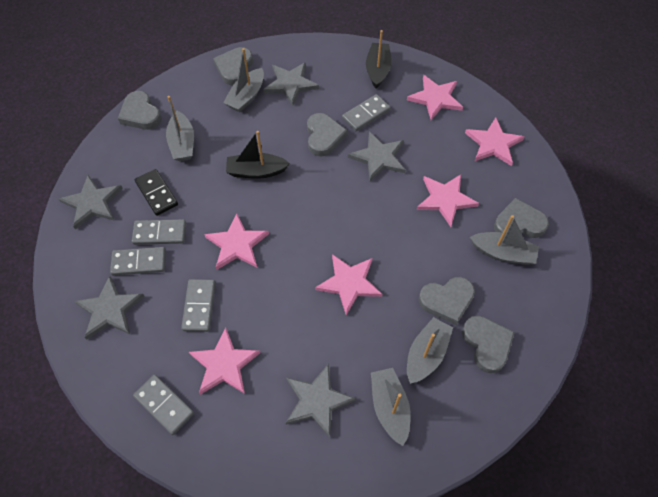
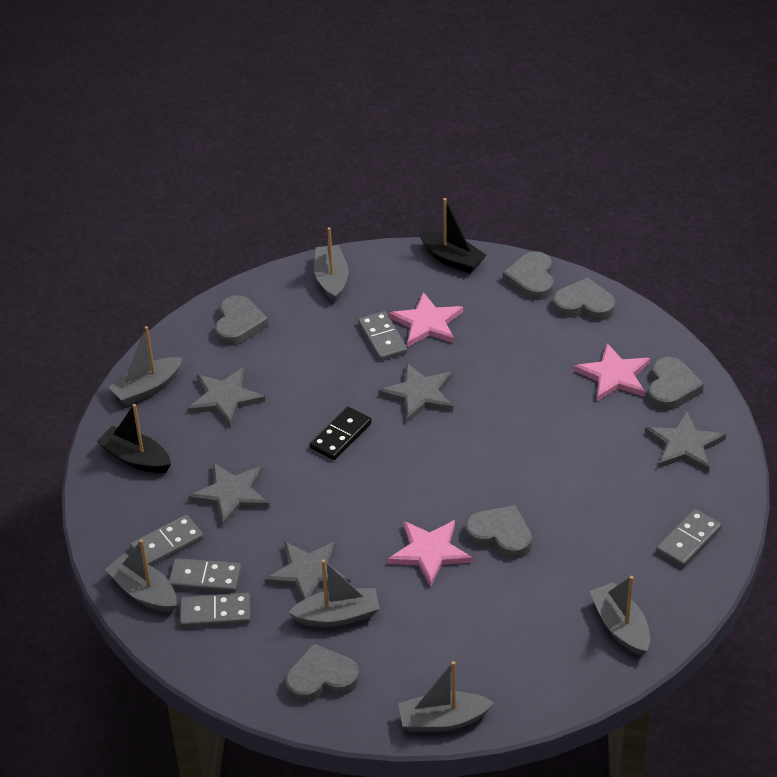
grey boat: [166,96,194,161] [223,48,264,112] [371,368,411,446] [407,317,453,384] [470,215,539,265] = 5 -> [105,539,177,613] [109,326,182,406] [288,559,380,627] [314,227,348,303] [398,661,494,732] [590,576,650,656] = 6
pink star: [189,328,260,395] [204,213,269,270] [315,254,382,315] [407,75,463,120] [417,174,479,227] [465,117,524,166] = 6 -> [388,520,473,587] [389,292,463,347] [574,343,650,401] = 3

